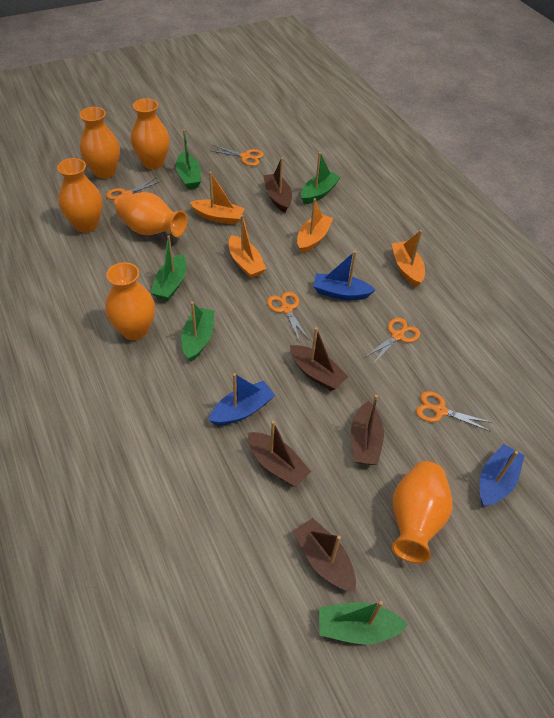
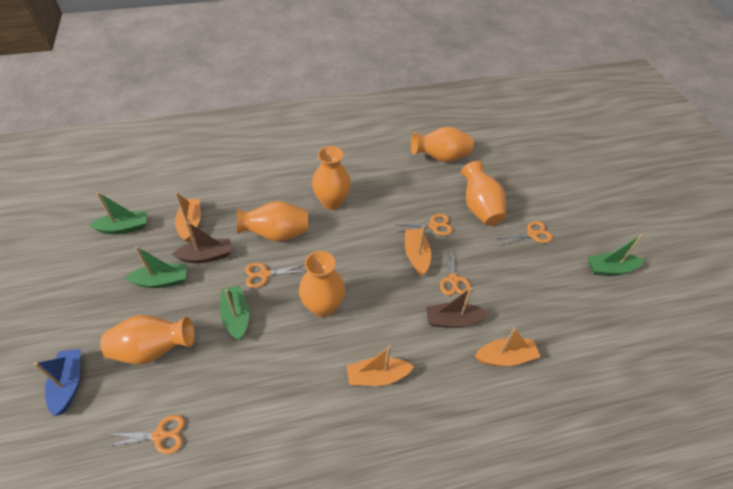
blue boat: [209,373,275,425] [313,251,375,300] [480,444,525,507] = 3 -> [34,349,81,416] = 1
brown boat: [248,421,311,487] [263,157,292,213] [290,327,348,391] [293,518,356,592] [351,395,384,465] = 5 -> [172,221,231,263] [426,287,488,328] = 2
green boat: [150,235,187,301] [176,129,201,189] [181,302,215,361] [301,152,341,204] [319,601,408,644] = 5 -> [89,192,147,234] [124,246,187,288] [220,285,249,340] [588,234,645,276] = 4

